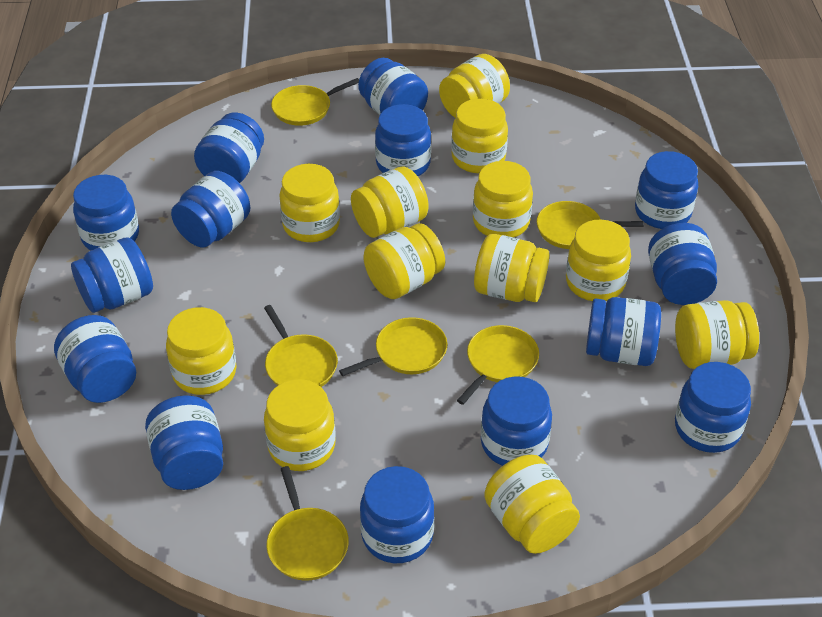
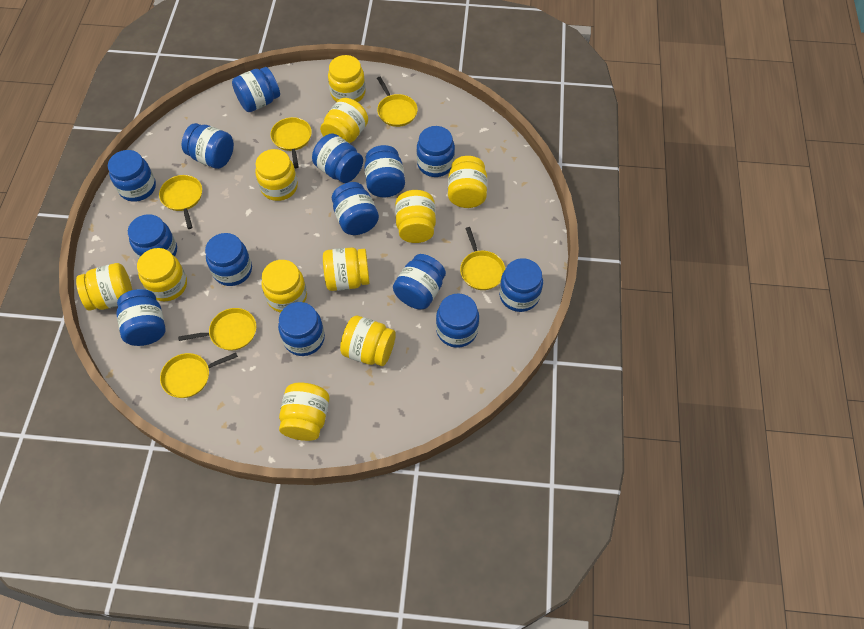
yellow jar: [166,307,237,395] [264,379,336,471] [279,164,340,242] [351,166,429,238] [363,223,445,299] [439,54,510,118] [451,99,508,173] [473,161,533,237] [474,234,549,302] [484,455,580,554] [566,220,631,301] [675,300,759,369] = 12 -> [76,263,132,311] [137,248,187,301] [255,149,298,201] [261,260,307,313] [279,383,330,441] [320,98,368,143] [323,247,370,291] [328,55,366,102] [340,316,396,366] [395,190,436,243] [448,156,487,208] = 11

